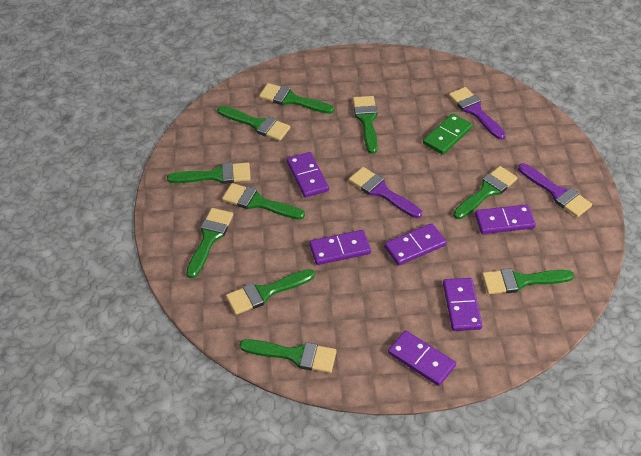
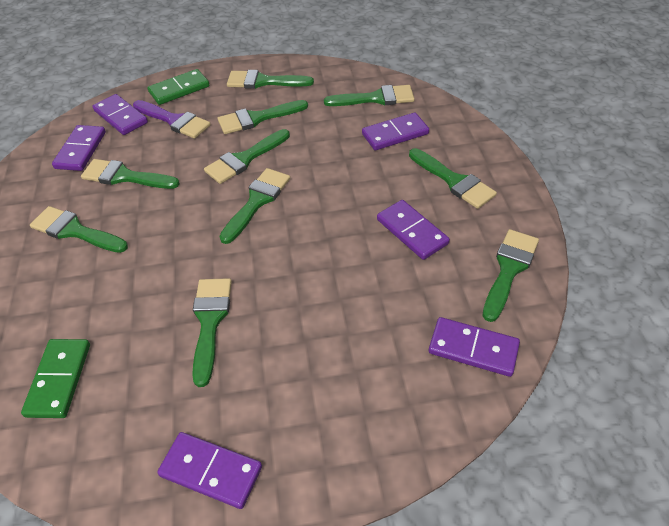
green domino: [423,114,473,155] = 1 -> [21,339,90,418] [148,69,209,105] = 2
purple brush: [349,167,422,218] [449,87,506,140] [518,163,592,217] = 3 -> [133,100,211,138] = 1

